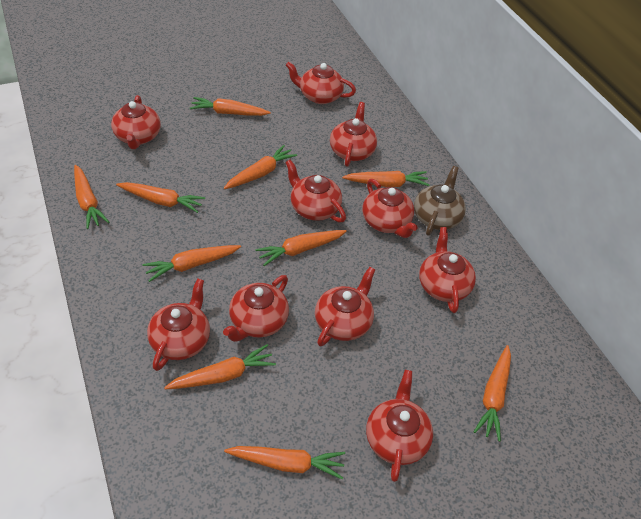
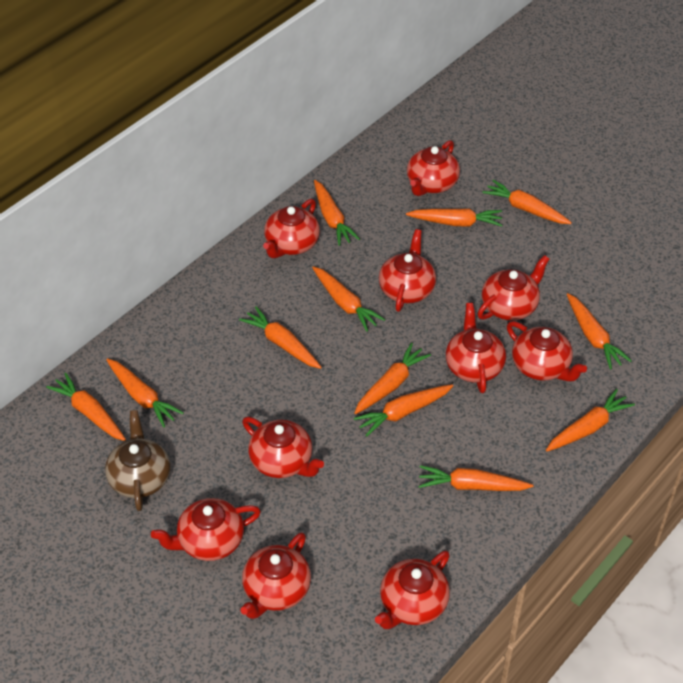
orange carrot: [74,165,109,229] [116,182,205,213] [143,245,241,282] [164,344,276,389] [190,97,271,116] [224,145,297,189] [224,446,345,480] [255,230,347,266] [342,171,429,187] [474,345,511,442] = 10 -> [46,373,126,441] [106,358,184,427] [239,306,322,369] [312,266,385,331] [314,180,360,246] [354,343,431,414] [354,384,454,437] [406,208,502,227] [418,465,533,491] [482,180,572,224] [546,389,635,452] [567,293,631,369] = 12

